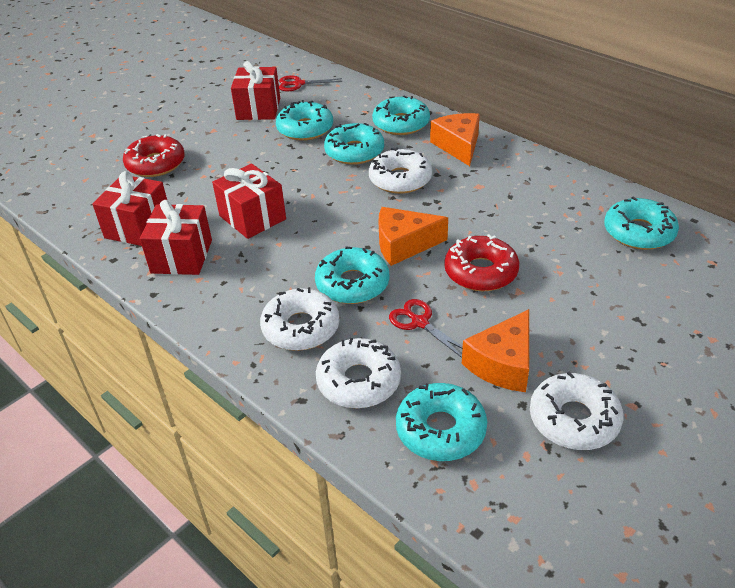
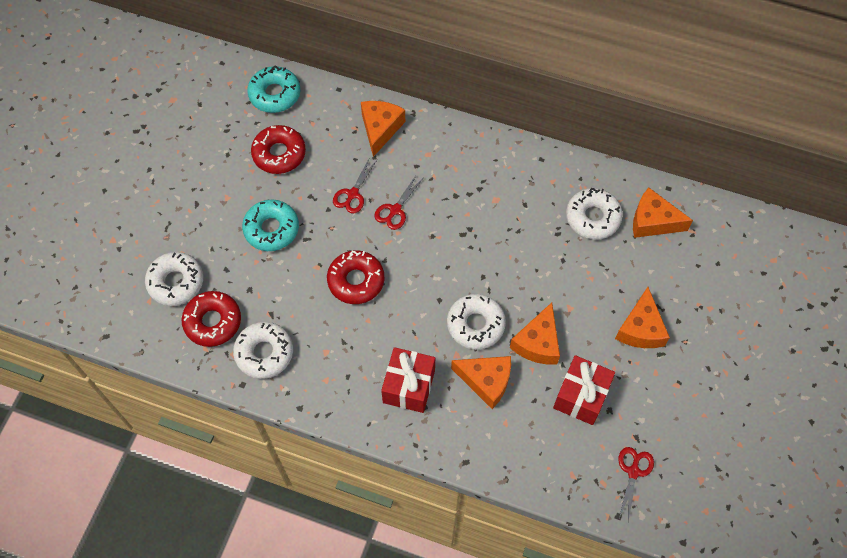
orange cheese: [378,207,448,266] [430,113,480,166] [462,309,529,392] = 3 -> [361,101,405,157] [451,356,511,409] [510,302,560,365] [615,287,670,348] [633,187,693,238] = 5
red donut: [123,134,185,177] [444,234,519,291] = 2 -> [182,291,241,347] [251,125,306,174] [327,250,384,304] = 3
red gift: [92,171,167,246] [140,200,212,275] [212,164,286,239] [231,61,280,120] = 4 -> [381,347,435,413] [553,355,615,425] = 2
red scissors: [279,75,342,91] [389,299,463,358] = 2 -> [333,157,377,213] [374,174,422,230] [618,447,654,521] = 3
turquoise donut: [276,100,333,141] [315,247,389,304] [324,123,384,165] [372,95,430,135] [396,383,487,461] [604,196,679,250] = 6 -> [242,199,299,251] [247,66,300,113] = 2

